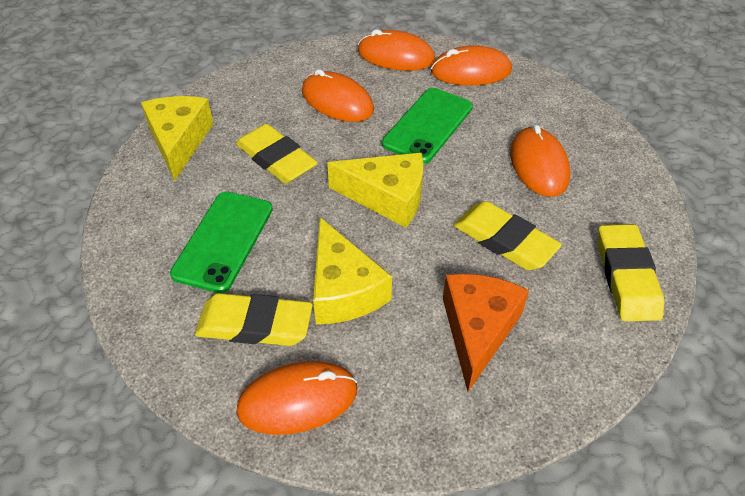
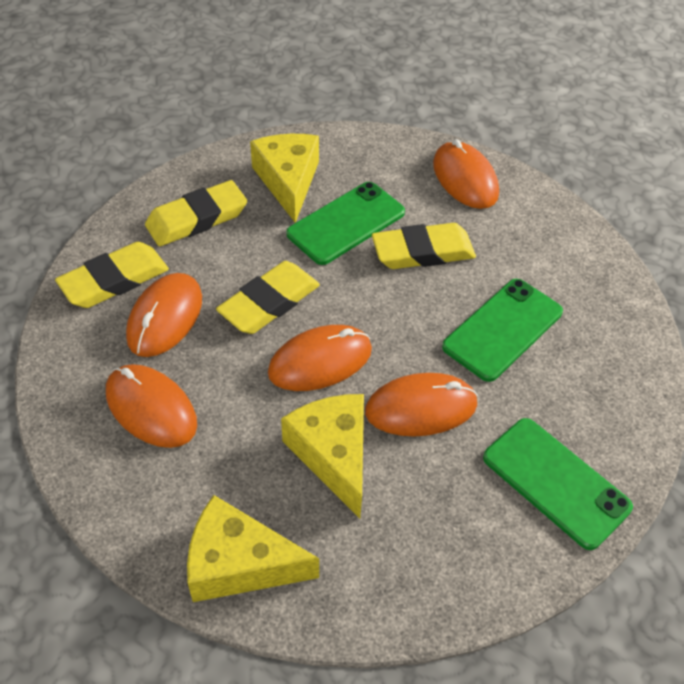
green phone: [170,192,273,293] [382,88,473,164] = 2 -> [286,182,405,265] [442,279,563,382] [483,418,633,550] = 3
orange cheese: [443,274,529,392] = 1 -> none = 0

